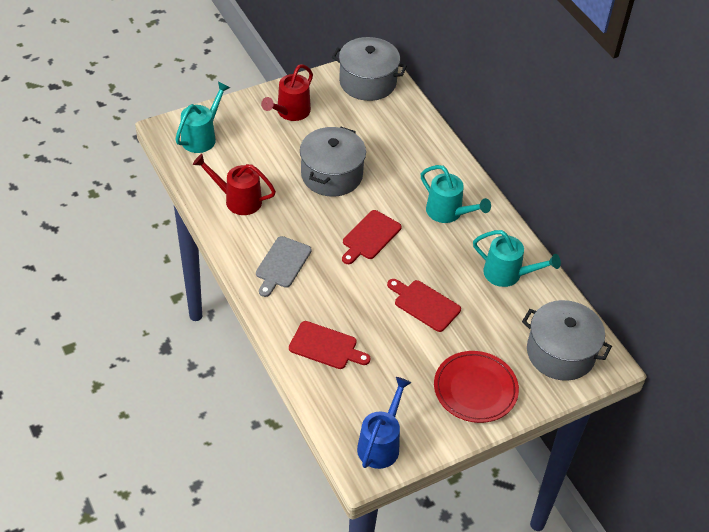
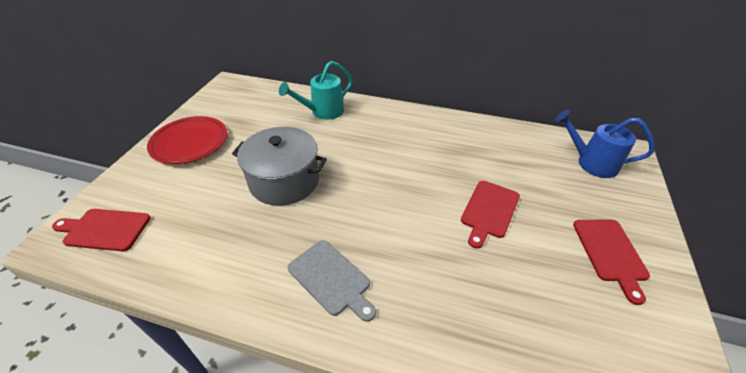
grey pot: [300,127,366,197] [332,37,407,101] [522,300,612,381] = 3 -> [232,127,327,206] = 1
red watering can: [193,154,276,215] [261,64,313,121] = 2 -> none = 0
turquoise watering can: [175,82,230,153] [421,165,491,223] [473,230,561,287] = 3 -> [279,61,353,120] = 1

